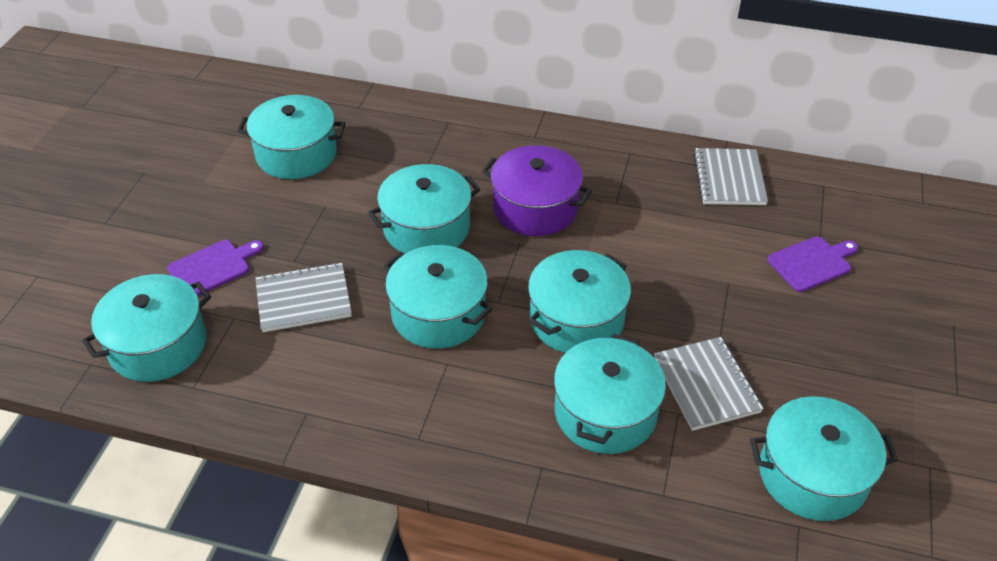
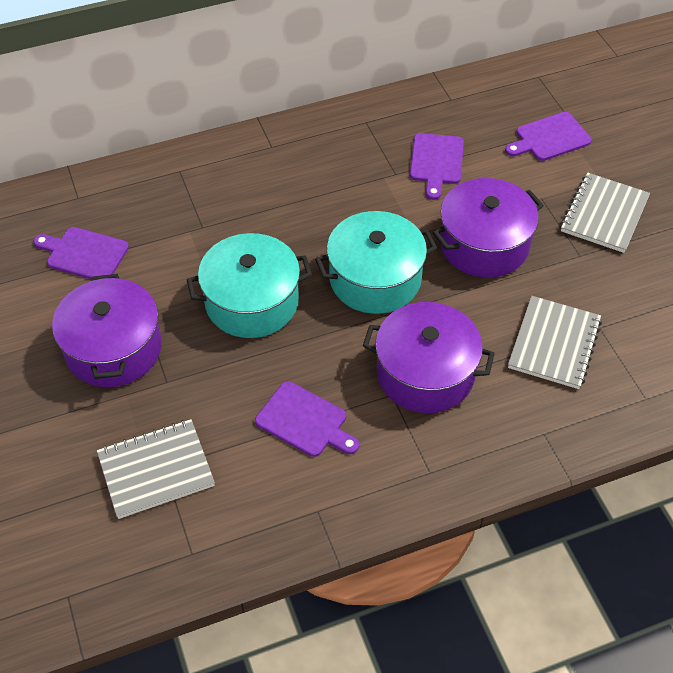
purple cutting board: [167,240,264,296] [767,237,858,292] = 2 -> [33,227,129,280] [255,381,359,457] [410,133,464,200] [505,112,592,161] = 4
purple pot: [482,145,592,236] = 1 -> [52,274,162,387] [363,302,495,413] [433,178,544,278] = 3
turquoise pot: [82,274,211,382] [237,95,346,179] [368,164,480,254] [384,245,492,349] [528,250,631,353] [554,334,666,454] [750,396,898,521] = 7 -> [187,233,312,338] [315,211,437,314] = 2

